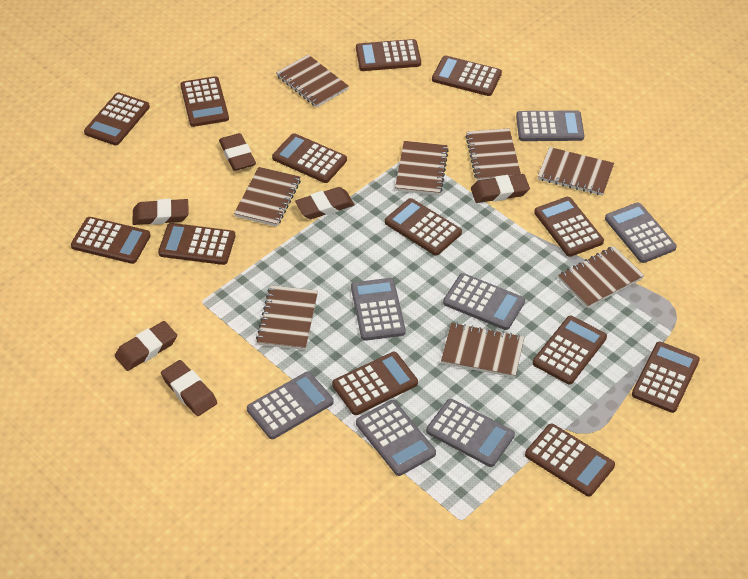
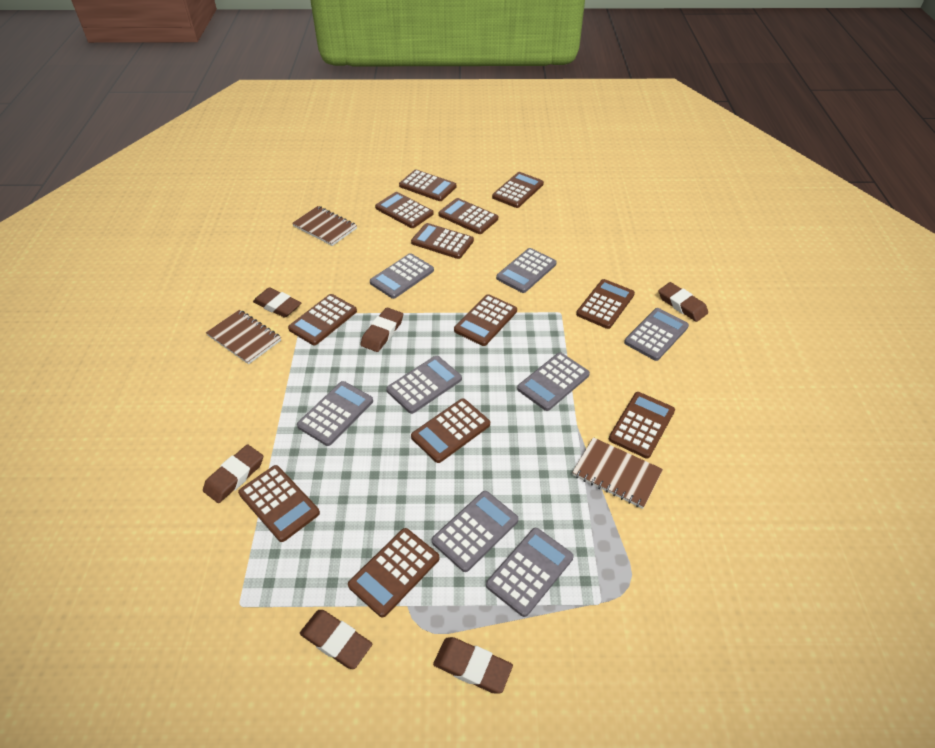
brown calculator: [71,217,151,264] [84,92,150,146] [158,223,235,265] [180,76,229,127] [272,133,347,183] [332,352,418,415] [356,39,421,71] [385,198,462,256] [432,56,502,96] [525,424,615,496] [533,316,607,384] [534,197,604,257] [632,342,700,413] = 13 -> [238,465,320,542] [288,294,357,345] [348,528,439,618] [375,192,434,228] [399,170,456,201] [411,223,474,259] [411,399,490,463] [439,198,498,234] [454,294,517,346] [492,172,544,208] [576,279,635,329] [609,392,675,459] = 12
brown notebook: [234,167,301,227] [256,285,318,350] [276,55,349,108] [395,141,449,195] [441,323,524,378] [465,128,521,181] [538,147,614,196] [558,246,644,308] = 8 -> [206,310,281,364] [292,206,357,246] [572,437,663,509] = 3
grey calculator: [247,372,334,439] [351,278,406,341] [356,400,436,476] [426,399,515,467] [443,273,525,330] [516,110,584,141] [605,202,677,263] = 7 -> [297,381,373,446] [370,253,434,299] [386,356,462,414] [432,491,519,572] [486,528,574,617] [496,248,557,293] [517,353,590,411] [624,308,689,361] = 8

